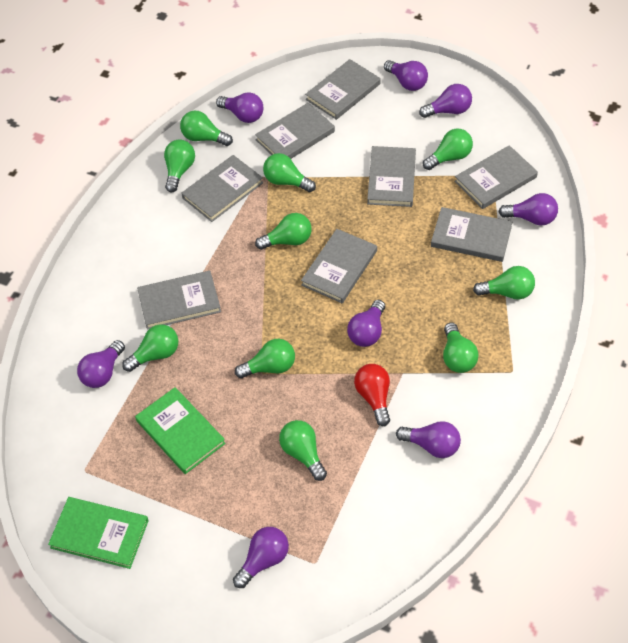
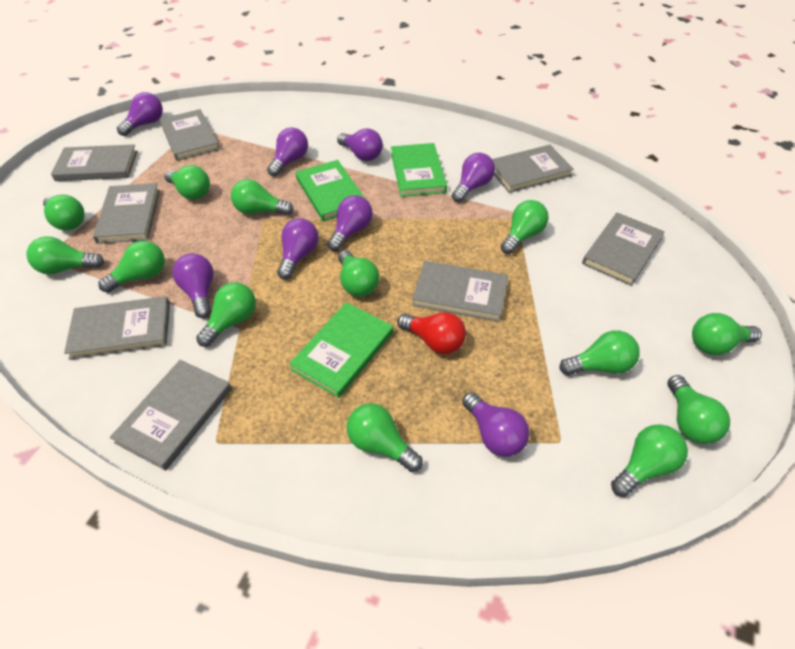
green book: [48,497,149,569] [135,387,226,474] = 2 -> [289,302,393,398] [296,160,365,222] [391,143,447,197] = 3
green light bulb: [122,324,178,372] [164,139,195,192] [180,111,233,146] [235,339,295,378] [255,213,312,250] [263,153,316,192] [279,420,327,481] [423,129,473,170] [443,323,478,373] [473,266,535,300] = 10 -> [26,236,104,274] [43,195,85,230] [98,241,165,293] [164,165,210,200] [196,282,256,347] [231,179,294,215] [338,250,379,297] [347,403,423,472] [501,200,549,254] [559,330,640,375] [611,424,688,497] [667,375,730,444] [692,313,762,355] = 13

